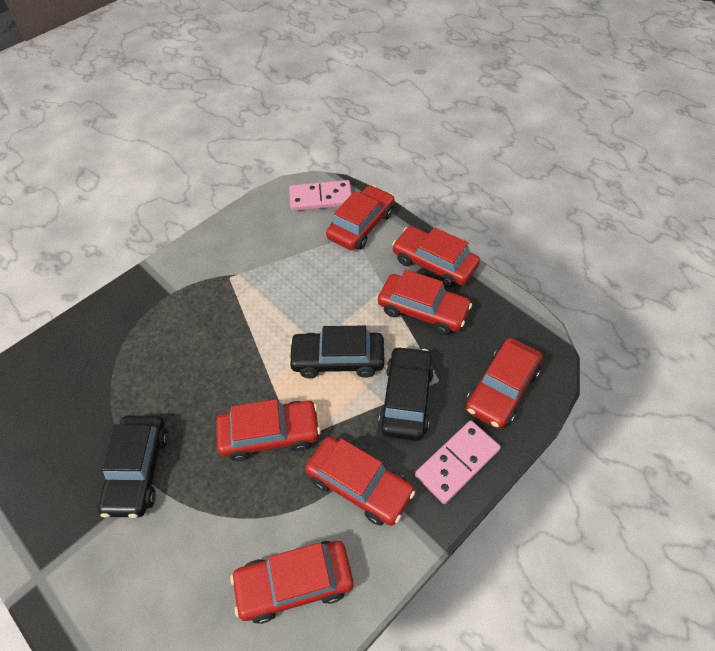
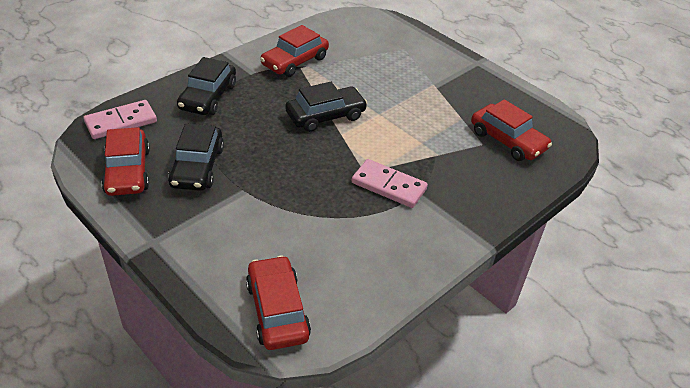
red car: [216,399,321,461] [230,541,354,624] [305,436,415,526] [326,185,395,250] [378,269,472,335] [392,226,480,287] [466,338,543,429] = 7 -> [101,127,150,196] [246,255,311,350] [260,25,329,77] [471,99,552,161] = 4

